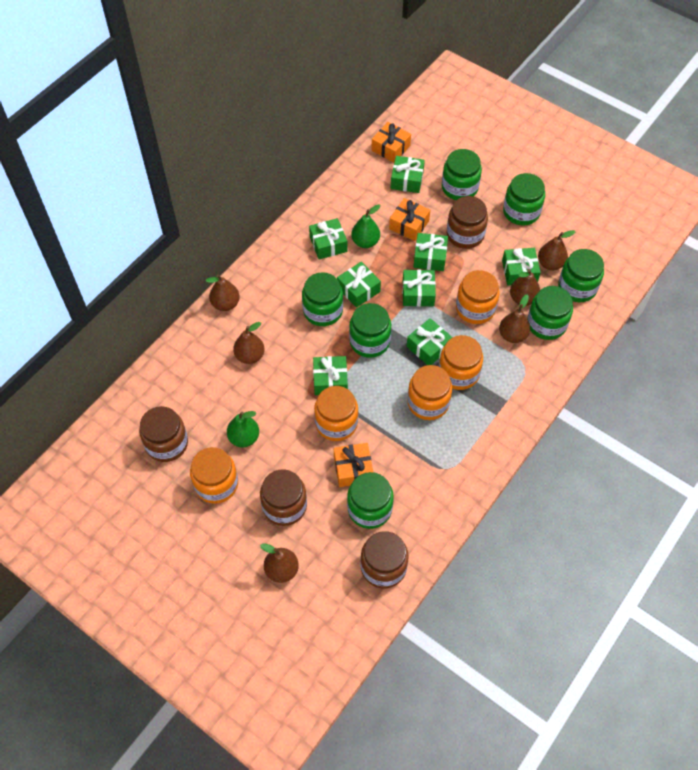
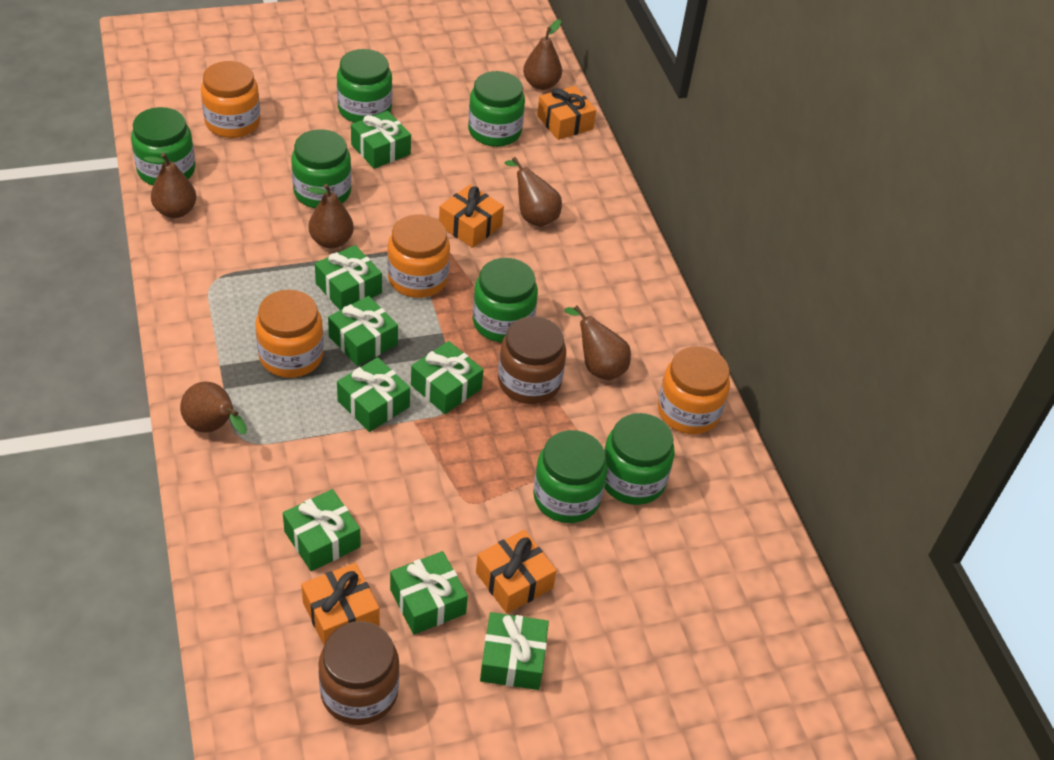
brown jar: [139,406,188,462] [260,469,307,526] [360,531,409,588] [447,196,488,249] = 4 -> [318,621,400,725] [498,316,566,404] = 2
green pear: [227,411,259,447] [351,204,380,248] = 2 -> none = 0
orange gift: [334,443,374,487] [371,122,411,162] [389,198,430,241] = 3 -> [301,563,379,645] [439,184,504,248] [476,530,557,614] [537,86,596,140] = 4
orange jar: [190,447,238,504] [314,386,358,441] [407,365,452,420] [439,335,483,390] [456,270,500,324] = 5 -> [201,61,261,138] [255,290,324,378] [387,215,450,298] [658,346,730,434] = 4

